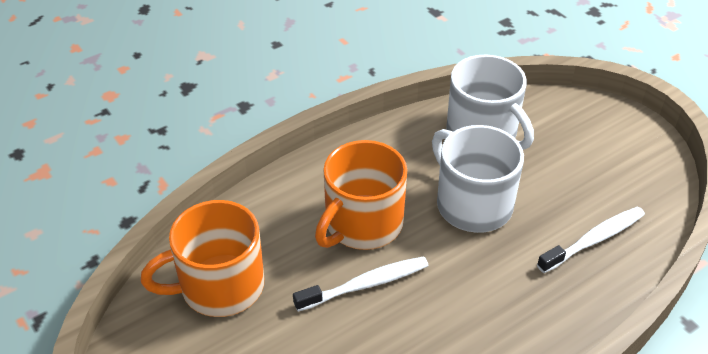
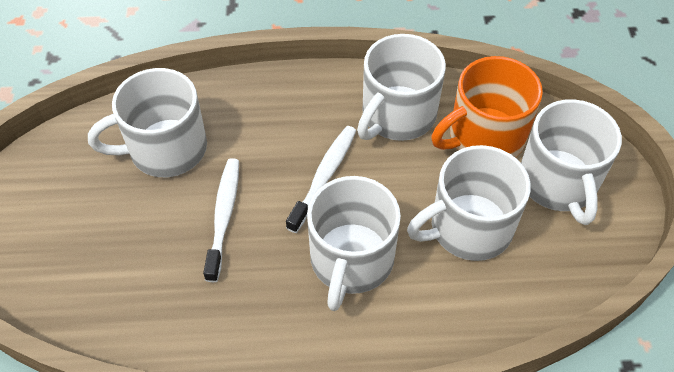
orange mug: [140,200,264,317] [315,140,407,250] = 2 -> [431,56,543,158] = 1
white mug: [432,125,524,233] [446,55,534,150] = 2 -> [88,68,207,177] [307,176,401,311] [357,34,446,141] [407,145,531,261] [521,99,622,225] = 5

